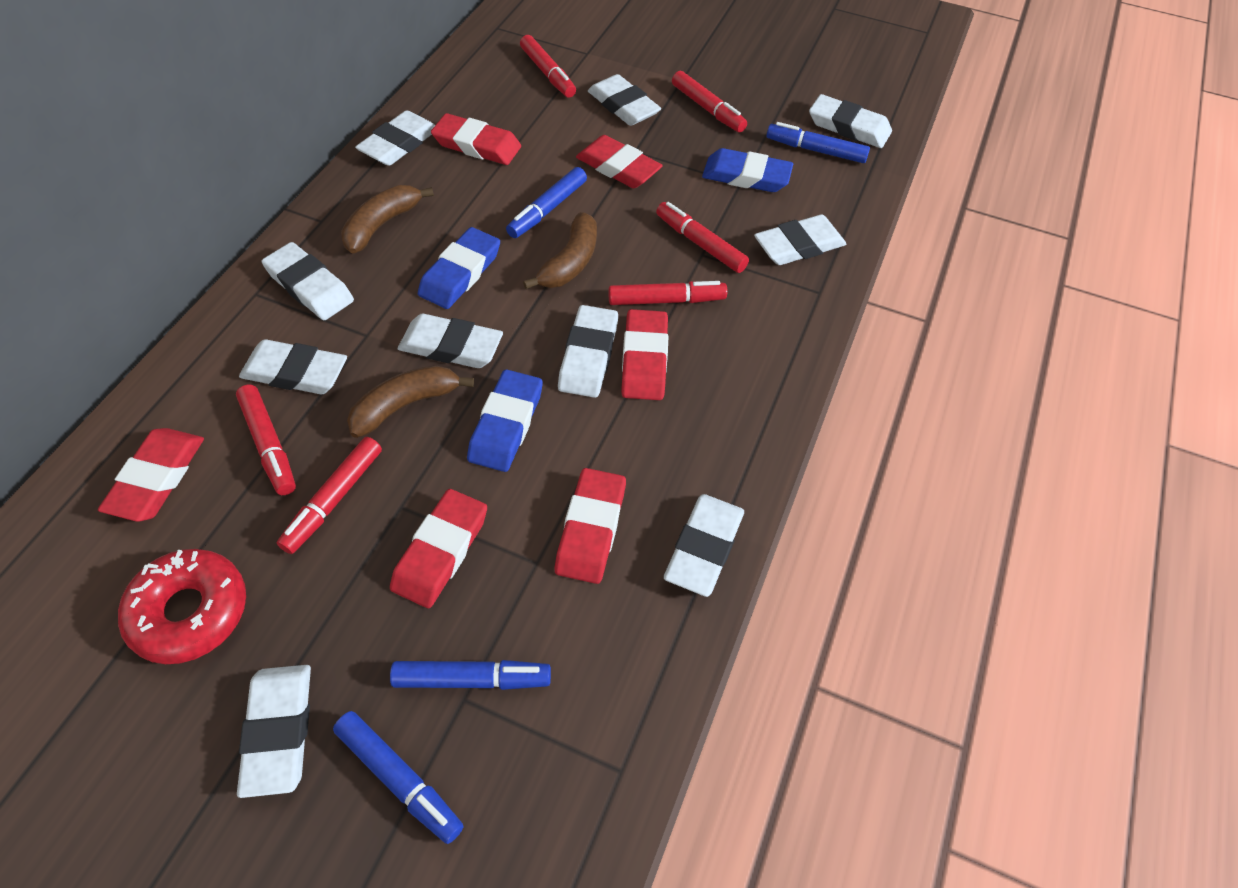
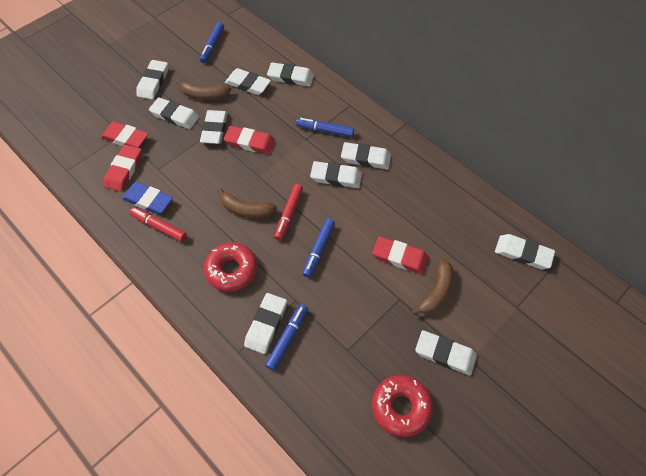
blue eraser: [418,227,500,309] [467,369,543,472] [702,148,793,192] = 3 -> [122,182,173,214] = 1
red donut: [118,549,246,664] = 1 -> [204,242,257,292] [372,375,433,437] = 2
red eraser: [98,428,204,522] [390,489,487,608] [431,113,521,165] [555,468,626,584] [576,135,663,188] [621,309,668,400] = 6 -> [100,121,149,148] [104,145,142,192] [224,126,275,154] [372,236,429,274] = 4
red marker: [236,385,296,495] [277,437,382,554] [520,35,576,98] [608,281,727,305] [656,202,749,273] [672,71,747,132] = 6 -> [129,207,187,242] [274,184,303,241] = 2

